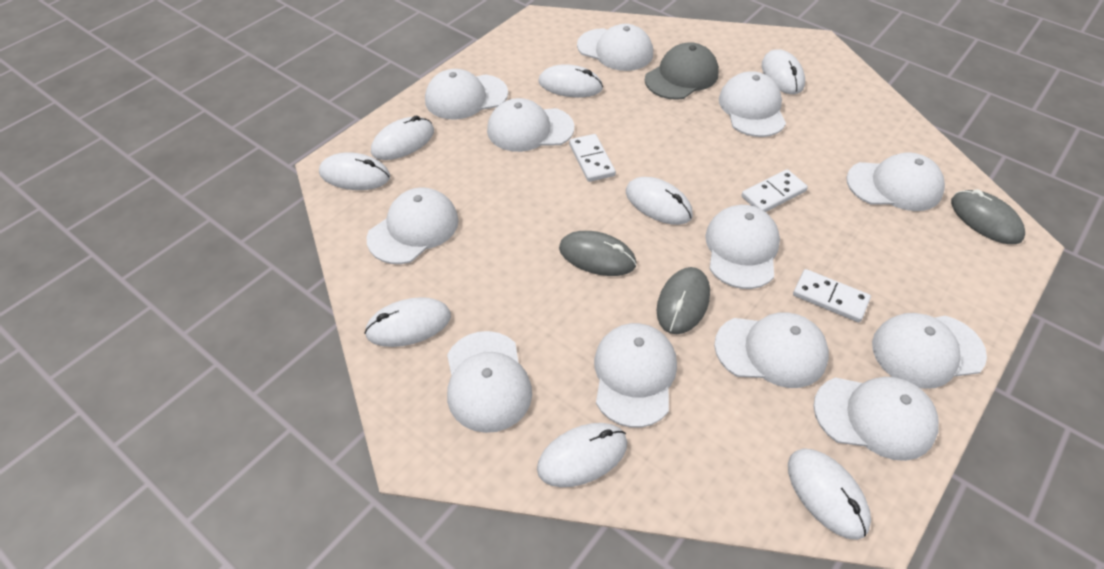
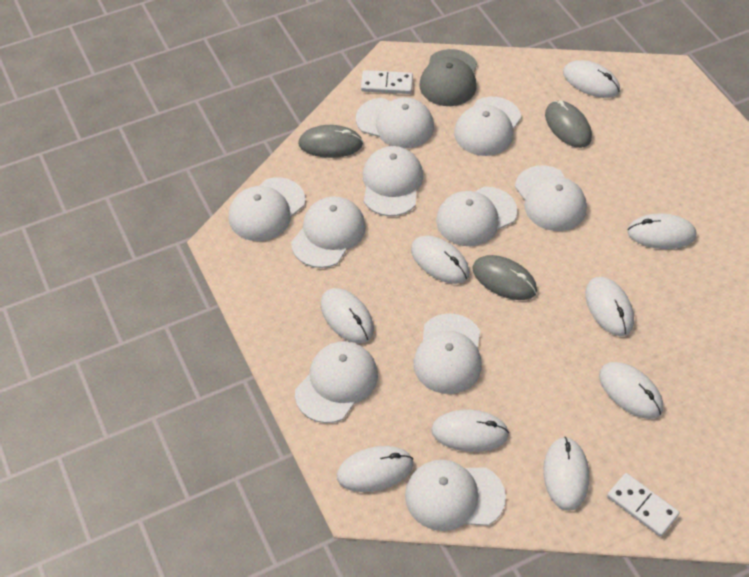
white cap: [367,187,459,264] [425,69,508,120] [447,331,532,433] [487,98,574,152] [577,24,653,71] [594,323,677,428] [705,205,780,289] [714,312,829,388] [719,71,786,137] [813,377,939,461] [846,152,945,211] [872,313,987,389] = 12 -> [228,177,306,241] [291,196,366,268] [295,341,378,423] [356,97,434,148] [363,146,423,216] [405,460,506,531] [414,314,482,394] [436,186,517,246] [454,96,522,156] [515,166,587,231] = 10
white domino: [569,134,616,182] [741,169,808,212] [793,269,871,322] = 3 -> [361,70,413,94] [607,473,679,537] = 2
white mouse: [319,152,390,190] [364,297,451,347] [371,115,434,160] [537,423,627,487] [539,64,603,97] [626,177,693,225] [762,49,805,94] [788,448,871,540] = 8 -> [321,288,374,343] [337,446,413,492] [411,235,469,284] [431,410,509,452] [543,437,589,511] [563,60,620,98] [585,277,634,336] [599,362,663,419] [627,214,696,249] = 9

